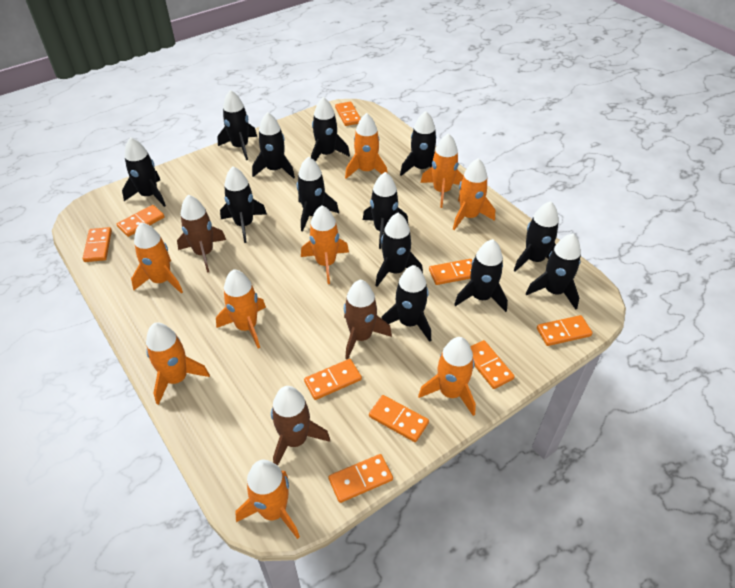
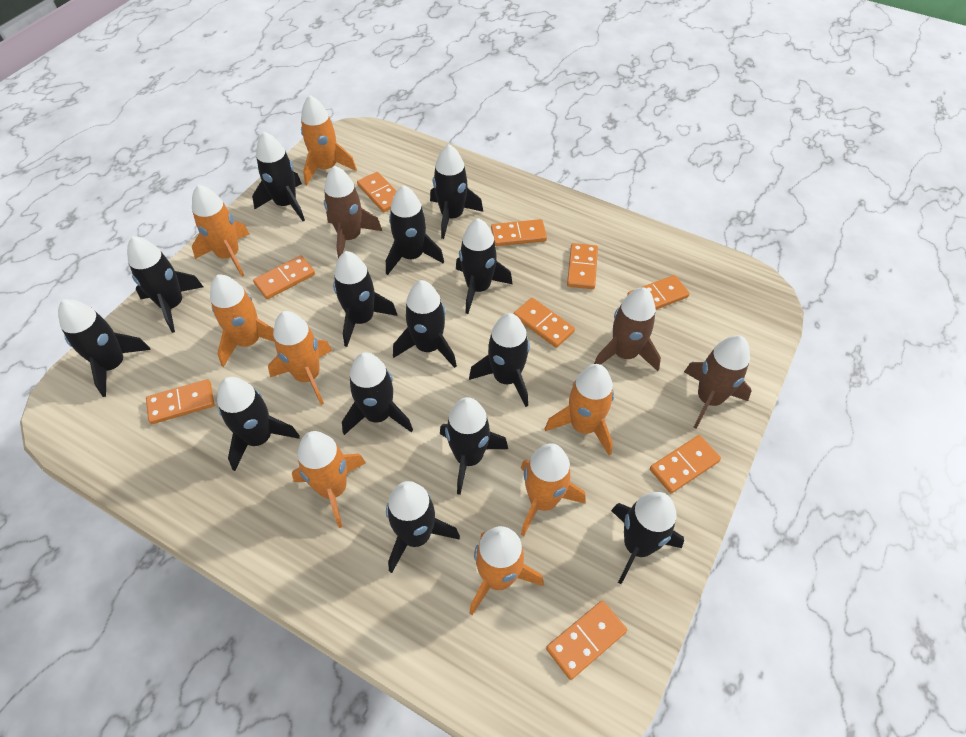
black rocket: [122,137,166,207] [217,90,257,160] [220,166,267,243] [252,112,295,179] [297,156,339,231] [311,97,350,162] [363,172,408,249] [375,213,423,287] [381,265,431,342] [400,111,436,176] [454,239,508,312] [513,201,559,272] [526,233,581,310] = 13 -> [58,299,151,397] [127,236,203,333] [217,377,300,471] [252,132,305,221] [333,251,398,347] [342,352,413,435] [386,185,444,275] [386,481,460,573] [393,280,457,368] [430,144,483,239] [440,397,508,495] [456,218,513,314] [469,313,530,407] [611,492,684,584] = 14
orange rocket: [131,222,183,294] [146,323,210,405] [216,269,266,349] [235,460,300,539] [301,205,349,284] [345,113,388,179] [418,337,476,416] [421,133,463,208] [453,158,495,230] = 9 -> [192,184,249,277] [210,274,275,367] [268,311,332,405] [292,431,366,528] [301,95,357,185] [469,526,544,615] [521,443,586,536] [545,364,614,456] = 8

